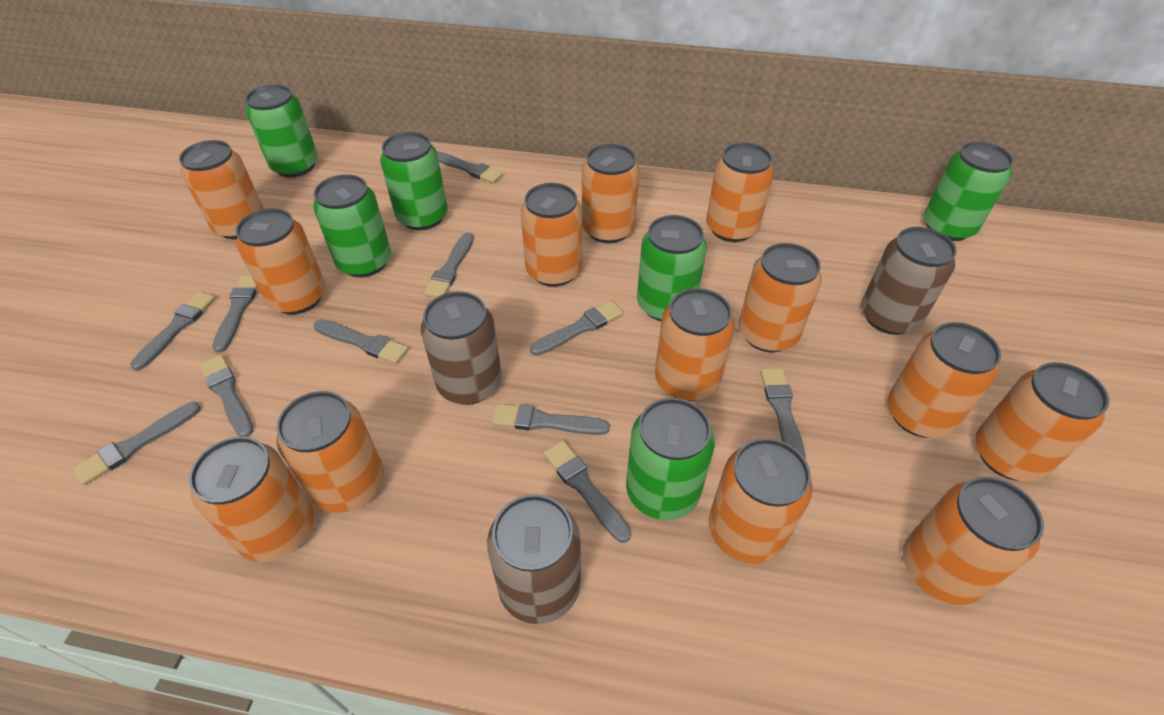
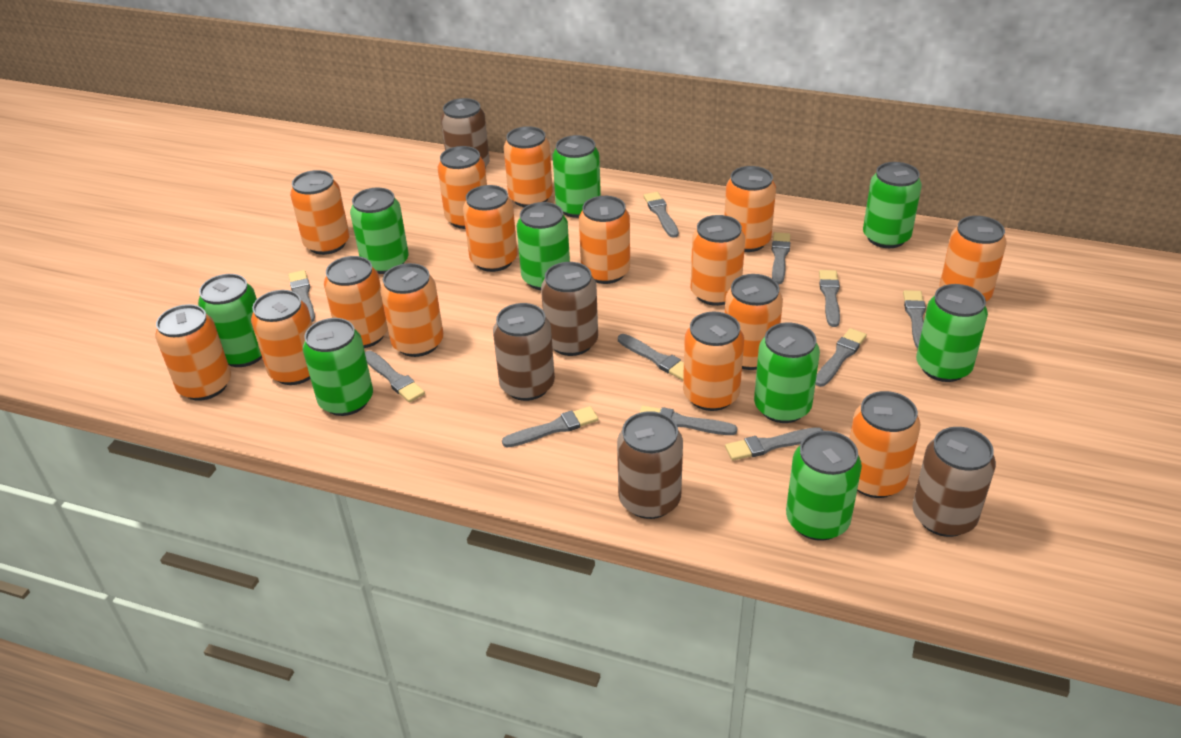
brown can: [421,291,502,405] [487,494,581,624] [861,227,957,335] = 3 -> [441,98,490,168] [493,303,555,401] [541,262,598,356] [617,411,683,519] [912,427,996,537] = 5
green can: [245,84,318,177] [313,174,391,277] [380,132,448,230] [626,398,715,520] [637,215,707,321] [924,142,1013,241] = 6 -> [198,274,262,367] [303,318,373,416] [350,188,409,274] [517,202,570,290] [553,135,601,218] [754,323,820,423] [786,431,862,541] [863,162,922,248] [916,284,988,382] = 9
orange can: [179,140,264,239] [189,437,314,562] [236,208,325,315] [276,391,384,513] [521,183,582,287] [582,144,640,243] [655,288,735,401] [706,143,774,242] [709,438,813,564] [738,243,822,352] [888,322,1001,438] [903,477,1044,605] [975,362,1110,482] = 13 -> [155,304,231,401] [251,290,312,385] [290,170,350,255] [324,256,388,348] [380,263,443,357] [438,146,487,229] [463,185,517,272] [504,126,553,207] [579,196,630,284] [683,312,744,411] [691,215,745,306] [724,166,776,252] [725,274,783,370] [850,391,920,498] [940,216,1007,301] = 15

